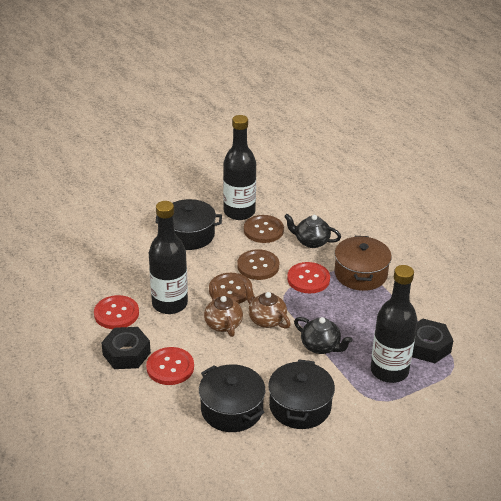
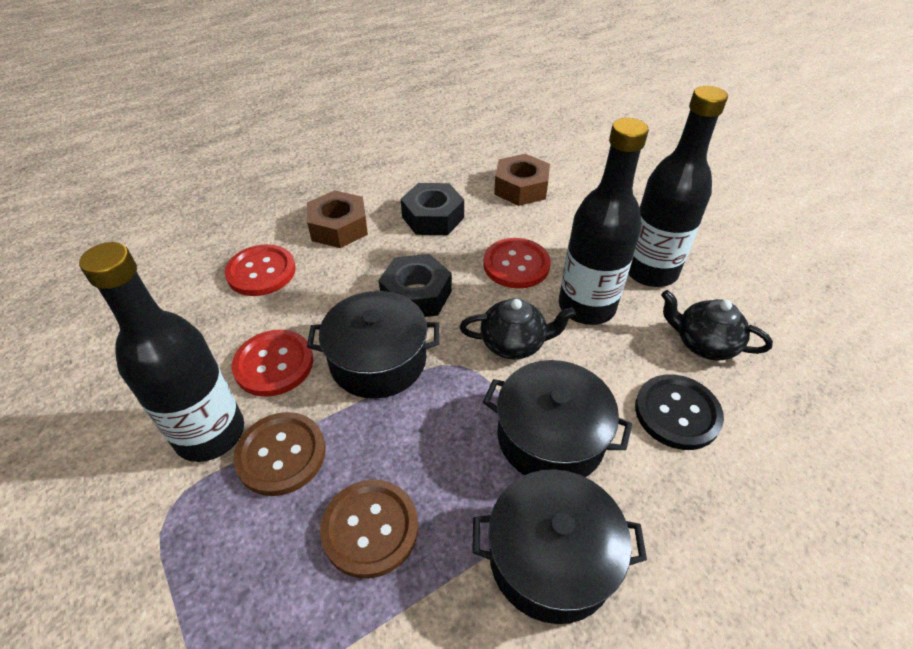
black button: none = 0 -> [635,374,724,450] = 1
brown button: [209,273,252,304] [237,249,279,280] [244,215,284,243] = 3 -> [233,412,326,496] [320,480,418,579] = 2
brown nut: none = 0 -> [307,190,368,248] [494,154,550,206] = 2
brown pot: [334,236,392,291] = 1 -> none = 0
brown teapot: [204,282,243,337] [244,282,291,329] = 2 -> none = 0

